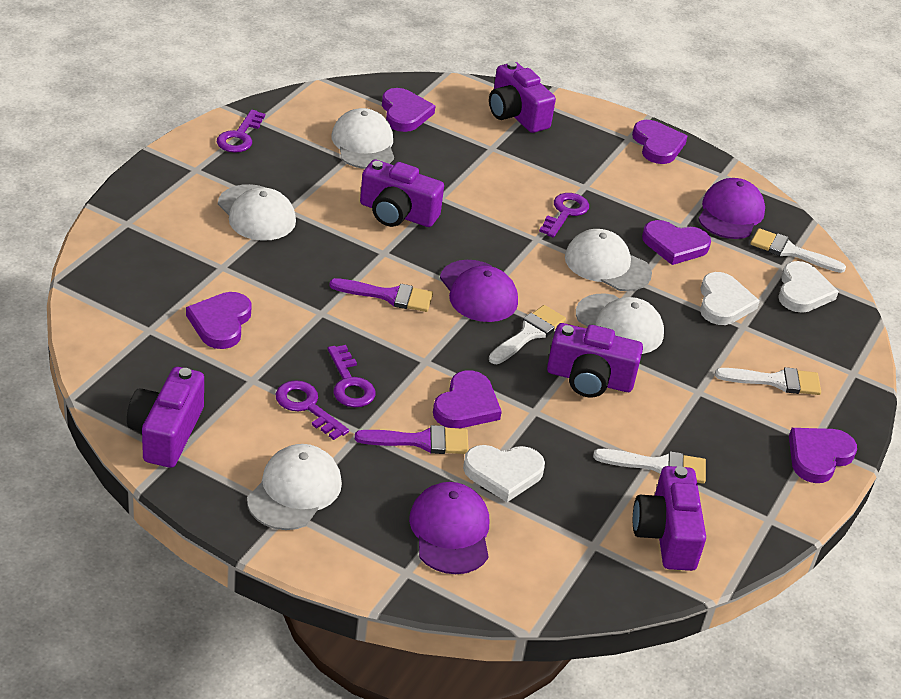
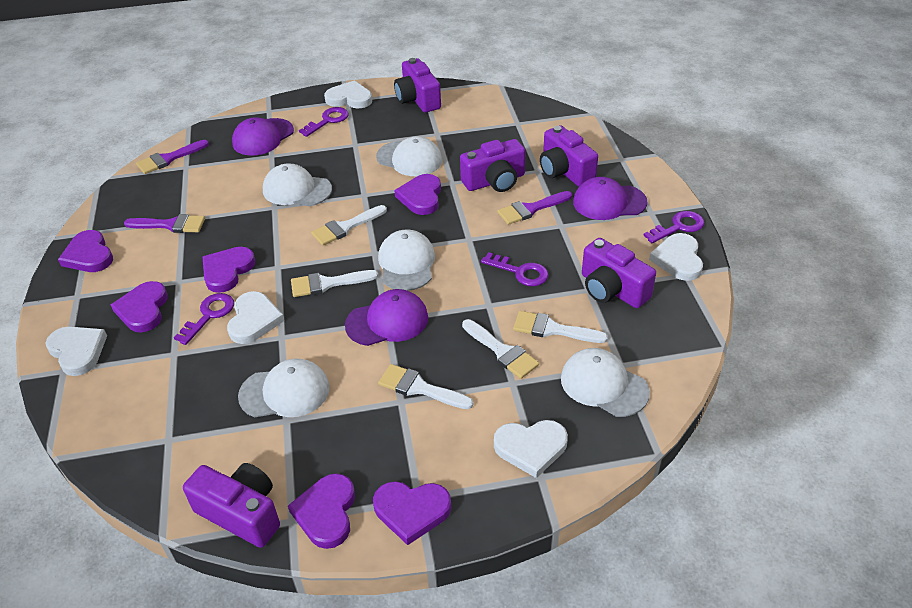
purple brush: [329,278,433,312] [355,425,469,454] = 2 -> [124,214,205,233] [136,140,209,174] [497,191,572,225] = 3
white brush: [489,305,566,364] [593,449,706,484] [715,367,821,395] [751,228,846,273] = 4 -> [291,270,379,297] [311,205,387,246] [378,364,473,409] [462,319,539,379] [513,311,608,343] = 5
white heart: [463,445,545,502] [700,272,760,325] [778,261,839,313] = 3 -> [46,327,107,376] [227,291,284,344] [324,80,372,108] [494,420,568,478] [649,233,703,281] = 5

